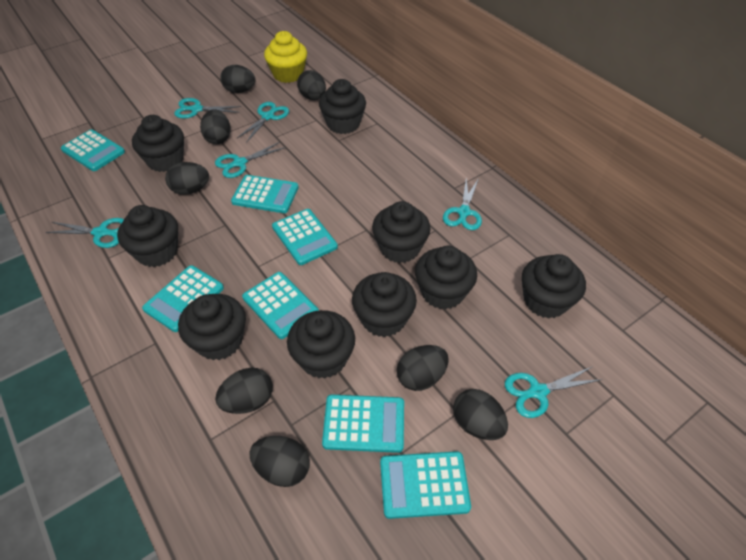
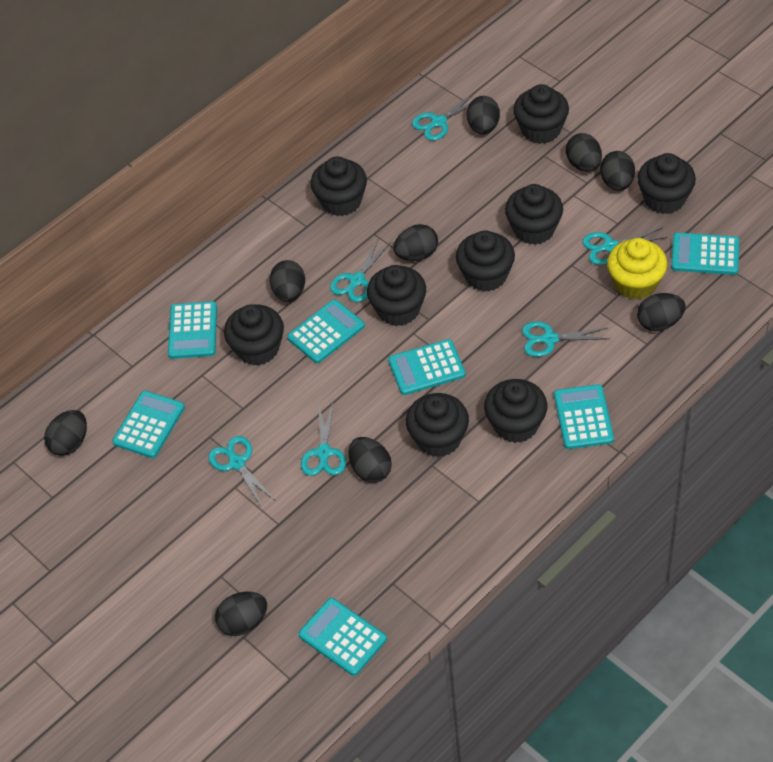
black egg: [165,162,209,195] [200,109,231,144] [215,368,273,414] [220,65,256,93] [249,436,310,487] [297,70,326,100] [397,345,449,391] [453,389,508,440] = 8 -> [44,410,87,456] [215,592,267,636] [270,260,305,302] [349,437,392,483] [394,224,438,261] [467,96,500,134] [566,133,602,172] [600,151,635,191] [637,293,686,331] = 9

